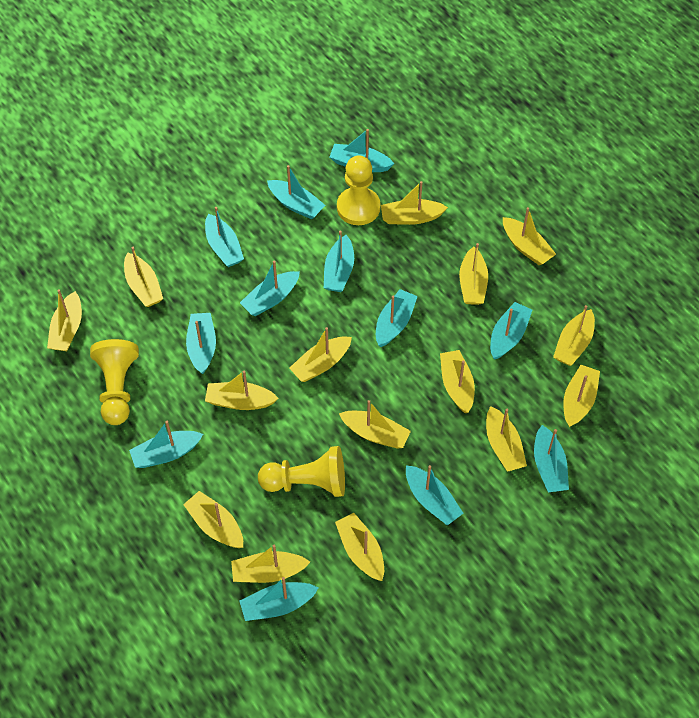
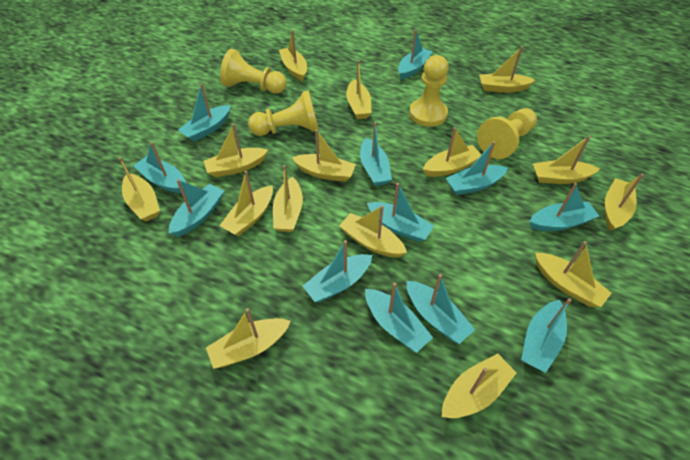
yellow pawn: [90,339,139,425] [258,446,345,497] [337,155,381,225] = 3 -> [220,48,287,94] [248,90,319,136] [409,55,449,127] [477,108,537,159] = 4

